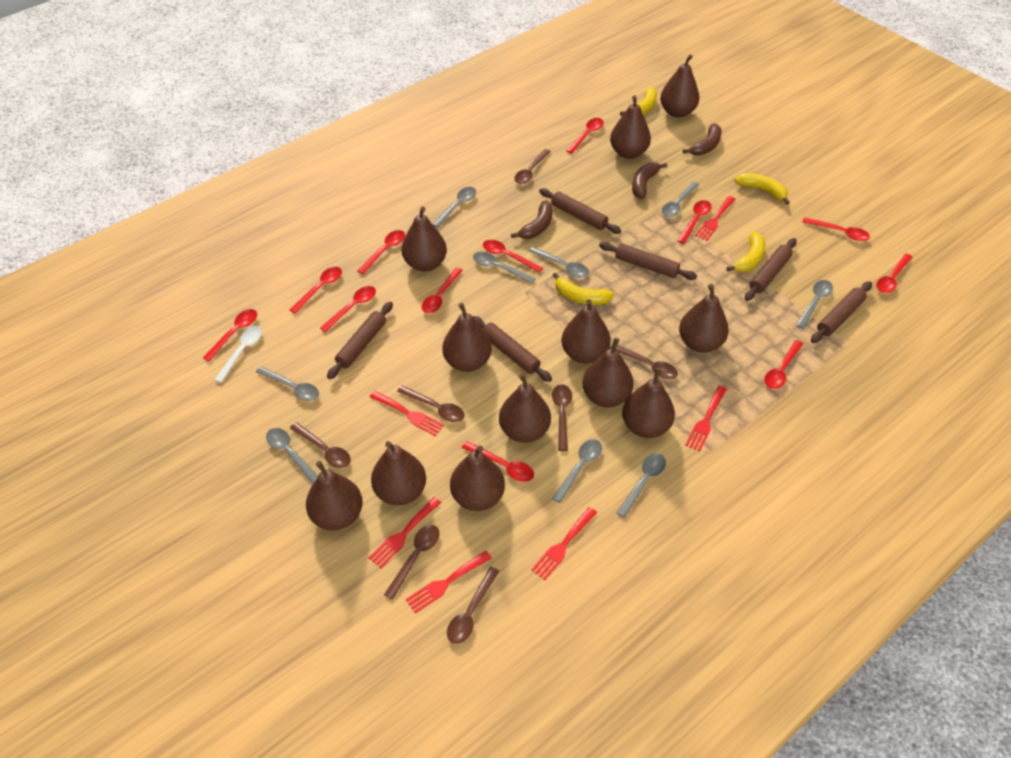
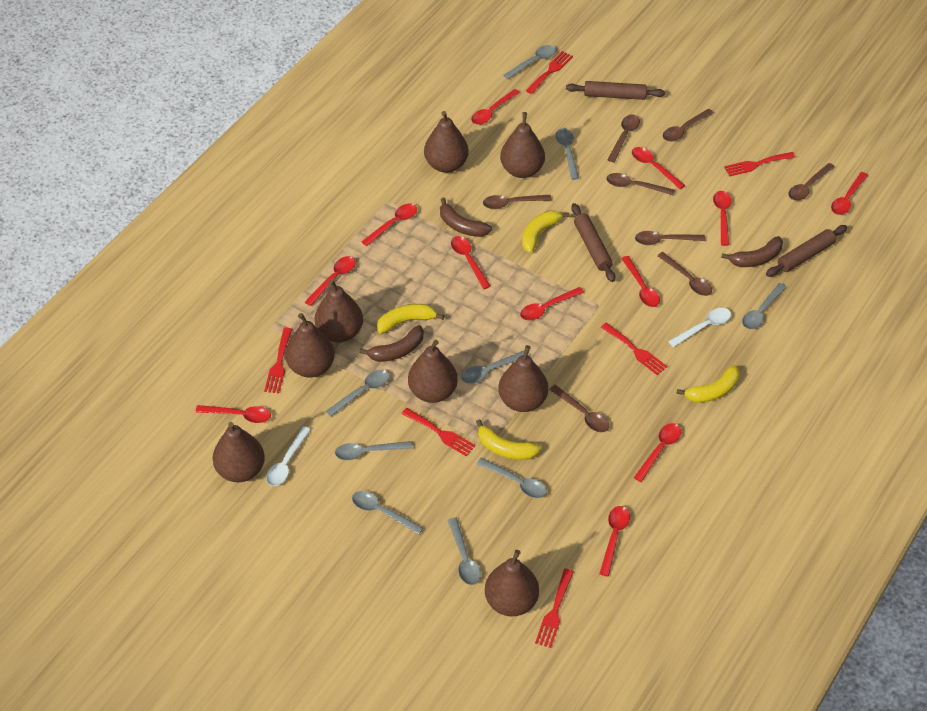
brown pear: [306,461,363,530] [371,441,426,505] [402,207,447,272] [442,303,492,372] [450,446,505,511] [499,373,551,443] [562,299,611,363] [583,338,634,407] [610,95,651,159] [622,368,675,438] [660,55,700,118] [679,284,729,352] = 12 -> [213,422,265,482] [285,313,335,377] [315,279,363,342] [408,340,458,403] [424,111,469,173] [485,550,539,616] [498,345,548,412] [500,112,545,178] = 8
brown rolling pin: [327,302,393,379] [473,316,552,382] [539,188,621,234] [599,242,697,280] [745,238,797,301] [811,281,872,343] = 6 -> [566,81,665,100] [571,203,615,282] [766,225,847,277] = 3
brown spoon: [290,422,351,468] [384,525,439,600] [397,385,464,422] [447,567,499,644] [514,149,551,184] [552,384,572,451] [609,343,678,379] = 7 -> [483,195,552,209] [549,385,609,432] [606,173,674,195] [607,114,640,162] [635,231,705,245] [657,252,712,296] [663,109,714,142] [788,163,835,201] = 8
white spoon: [214,326,262,383] = 1 -> [266,426,311,486] [668,308,731,347] = 2

